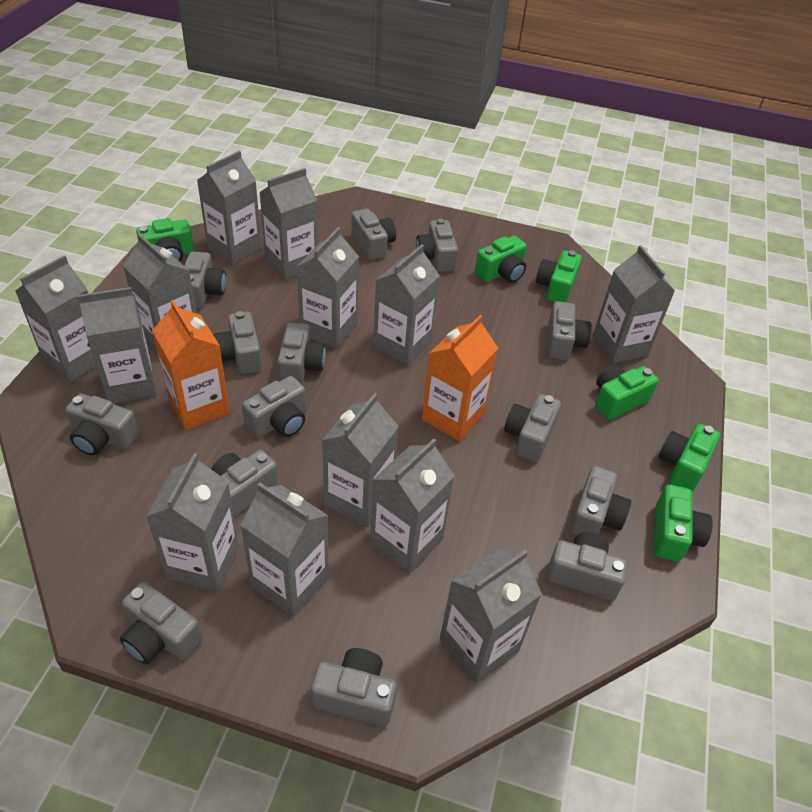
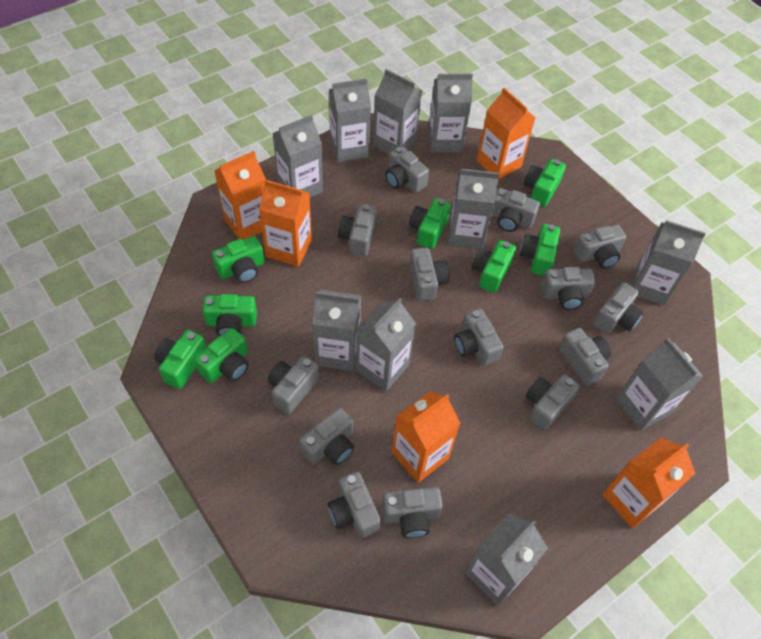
green camera: [136,218,194,262] [475,236,527,283] [536,250,582,302] [595,364,659,420] [654,484,713,562] [658,423,720,491] = 6 -> [154,330,206,389] [194,328,249,383] [203,294,257,336] [212,236,264,283] [409,198,451,249] [471,240,516,293] [520,224,560,276] [524,159,566,207] = 8
grey carton: [16,255,96,383] [77,287,157,404] [123,234,197,351] [146,453,239,592] [197,151,262,265] [240,482,329,617] [259,168,318,280] [296,227,359,349] [322,393,399,527] [370,439,454,573] [373,244,440,366] [440,548,542,683] [593,245,675,364] = 13 -> [273,115,323,198] [312,289,362,371] [329,78,371,163] [356,298,416,392] [373,69,422,154] [428,74,473,153] [448,169,500,249] [464,513,548,606] [616,338,703,430] [632,220,706,306] = 10
orange carton: [152,300,230,430] [422,315,498,442] = 2 -> [214,151,266,240] [259,179,312,267] [391,391,460,483] [477,88,535,180] [602,438,696,528] = 5

